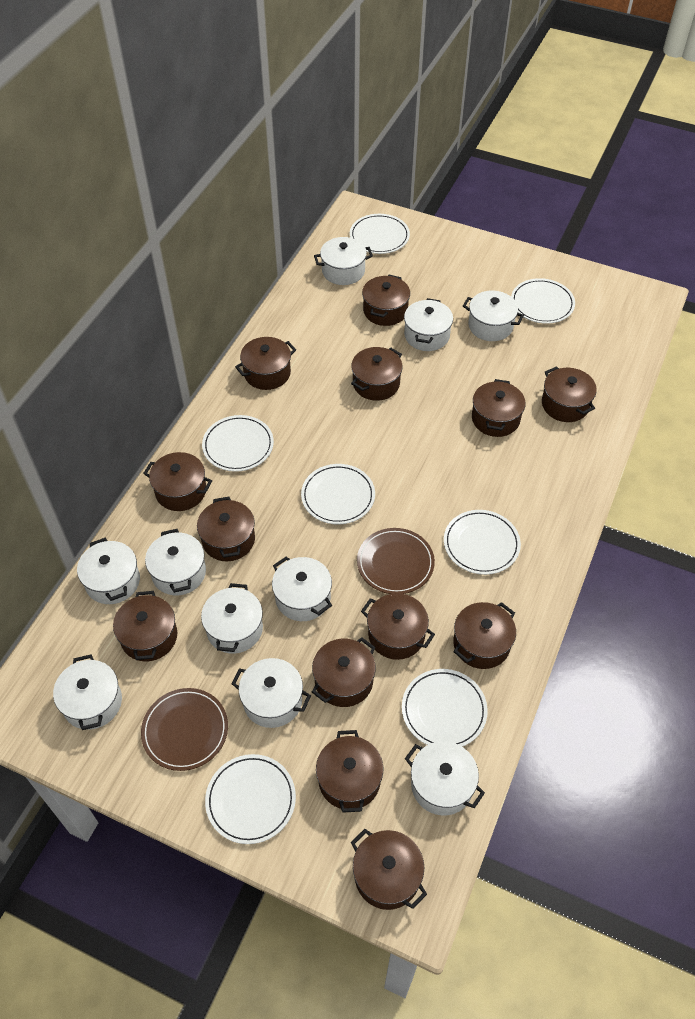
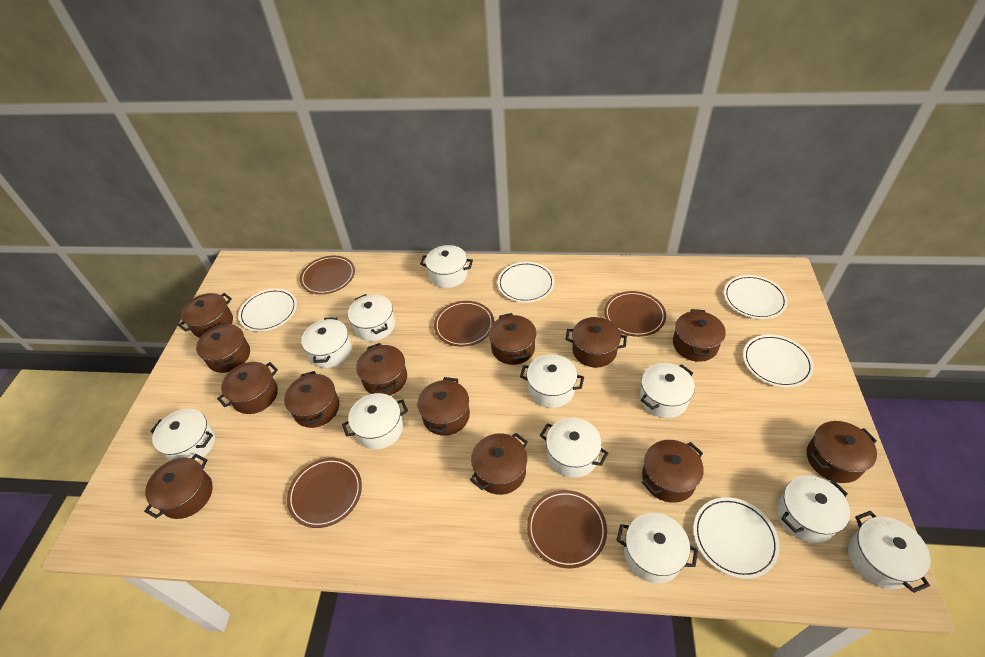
brown plate: [141,688,228,771] [357,528,435,594] = 2 -> [287,458,362,528] [300,256,355,294] [434,301,494,347] [527,490,607,568] [604,291,666,337] = 5
white plate: [202,415,274,472] [205,754,296,844] [301,464,375,525] [350,214,410,254] [402,669,488,747] [444,510,521,575] [511,278,575,324] = 7 -> [238,289,297,332] [497,262,555,303] [693,497,779,579] [724,275,788,319] [743,335,814,388] = 5
white pot: [53,654,122,730] [77,538,140,604] [145,529,206,595] [201,583,263,653] [231,658,311,728] [272,557,332,621] [314,237,373,285] [404,298,453,351] [405,741,485,816] [463,290,524,341] = 10 -> [150,409,215,461] [301,317,352,368] [342,393,408,450] [348,294,395,341] [420,245,473,288] [520,354,584,408] [540,418,608,478] [616,513,698,584] [640,363,695,418] [777,475,850,543] [848,511,931,593] = 11

